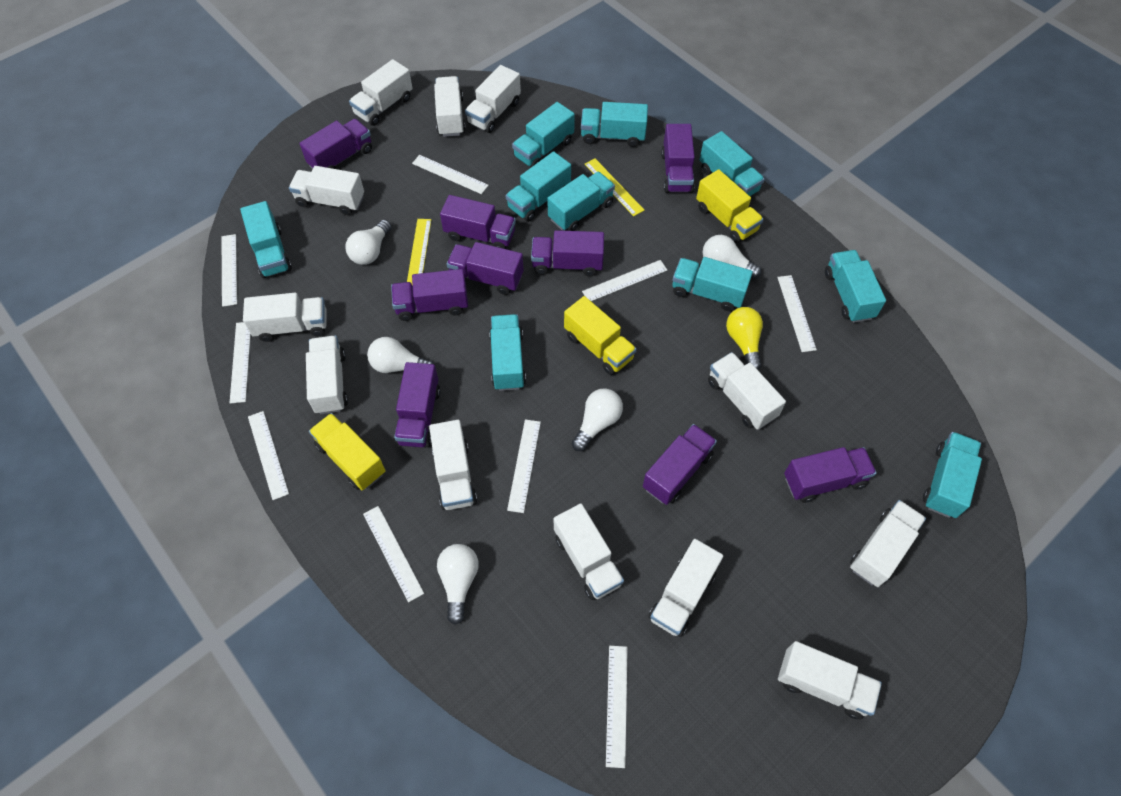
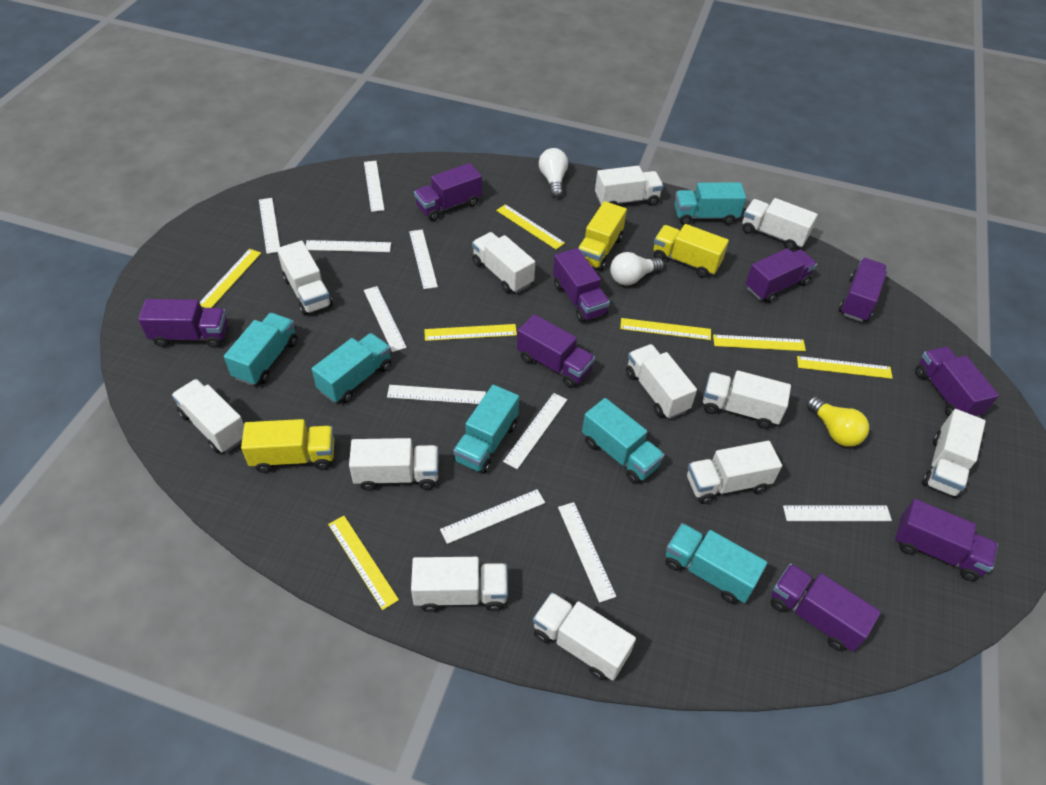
turquoise truck: [240,201,292,278] [489,314,526,391] [505,151,571,222] [512,102,575,167] [547,171,615,231] [581,102,648,147] [672,257,753,311] [700,131,765,196] [825,250,886,323] [923,432,982,518] = 10 -> [224,313,298,386] [312,333,391,403] [453,385,519,474] [582,398,665,484] [666,523,767,604] [675,182,746,225] = 6
white light bulb: [346,220,392,265] [367,337,434,373] [437,544,479,625] [572,388,623,451] [703,235,761,279] = 5 -> [539,148,568,198] [610,252,664,286] = 2
white ruler: [222,234,237,307] [230,322,251,404] [248,411,289,500] [363,506,424,603] [412,155,489,194] [507,420,541,513] [582,260,667,301] [606,646,628,768] [777,275,817,352] = 9 -> [259,198,280,254] [305,240,391,252] [364,161,384,212] [364,286,407,352] [387,385,486,404] [409,230,438,289] [440,489,545,544] [503,393,567,469] [558,502,616,603] [783,505,892,521] = 10
yellow ruler: [407,219,431,286] [584,158,644,216] = 2 -> [199,249,261,308] [328,516,399,610] [424,324,517,341] [496,204,565,249] [620,318,711,340] [713,335,806,351] [797,356,893,379] = 7

